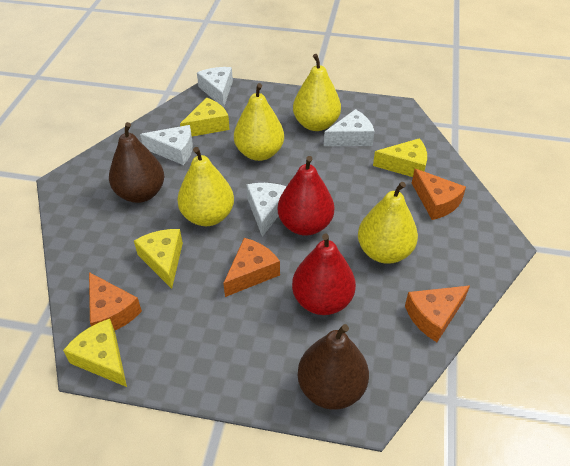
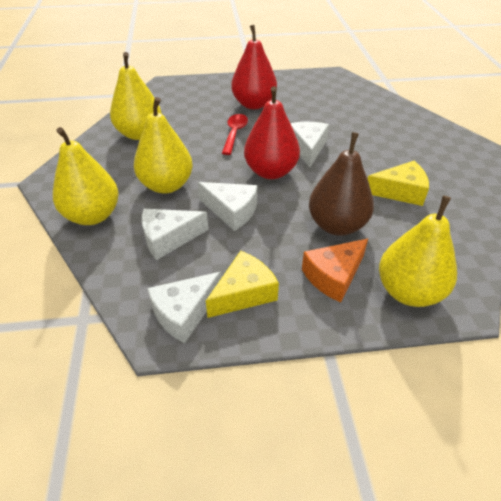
brown pear: [109,122,164,203] [298,324,369,410] = 2 -> [309,132,374,236] = 1
orange cheese: [89,272,142,330] [223,238,280,297] [405,285,470,342] [412,169,466,220] = 4 -> [302,239,368,302] = 1
red spoon: none = 0 -> [222,114,248,155] = 1
yellow cheese: [63,319,127,387] [134,229,183,289] [180,97,230,136] [373,138,427,177] = 4 -> [206,251,279,318] [368,161,429,206] = 2

